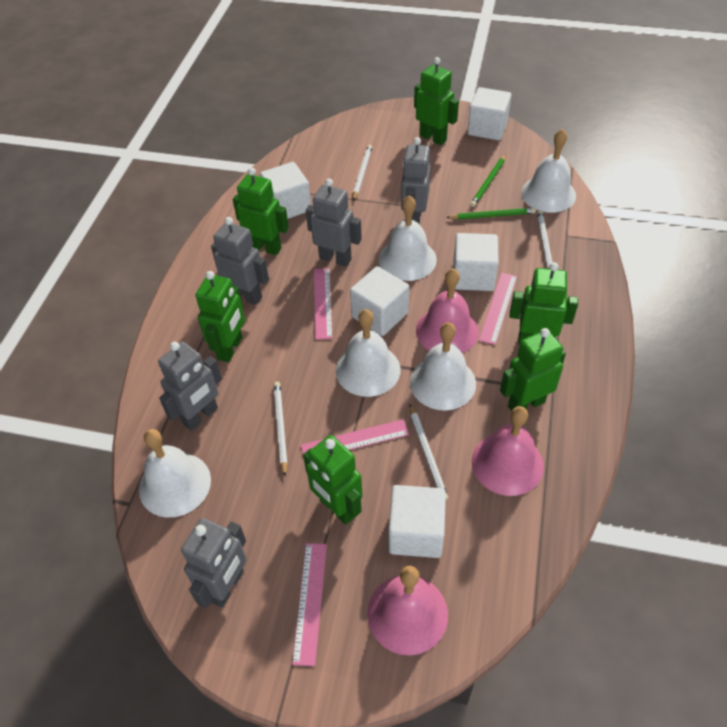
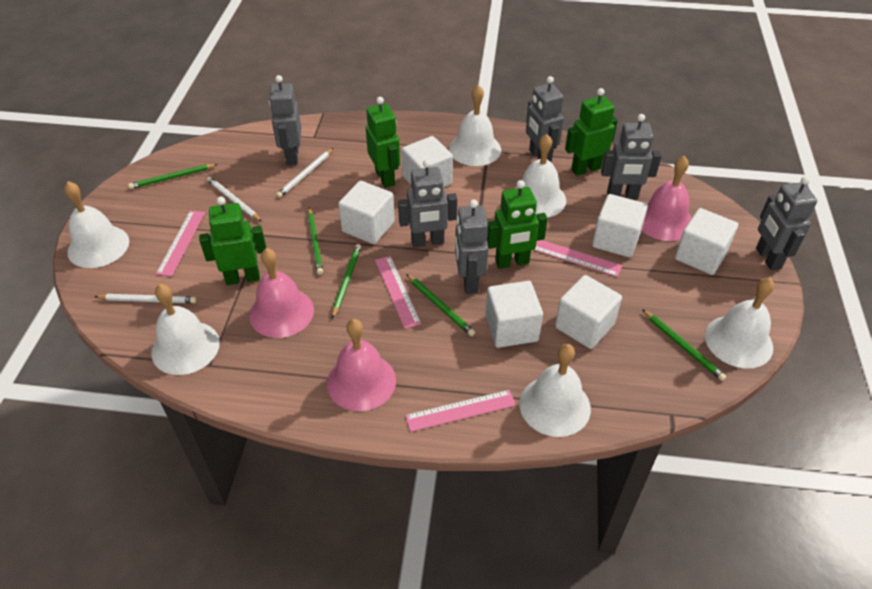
green pencil: [446,208,536,220] [470,155,506,207] = 2 -> [128,164,218,189] [308,207,323,275] [332,244,361,319] [406,274,475,336] [642,309,726,381] = 5
green robot: [195,271,245,362] [233,168,289,255] [303,435,363,525] [414,57,459,145] [500,328,566,411] [510,262,578,345] = 6 -> [199,197,266,285] [366,97,400,188] [487,180,548,269] [565,88,618,176] = 4
grey robot: [158,342,222,431] [181,518,247,608] [211,217,269,305] [306,178,362,267] [401,137,431,224] = 5 -> [269,75,301,165] [398,159,457,247] [455,199,489,294] [526,76,564,163] [601,114,662,199] [756,176,817,270] = 6
white bell: [139,429,211,518] [336,309,400,397] [379,195,437,281] [410,322,476,410] [521,129,576,213] = 5 -> [64,181,129,268] [151,284,220,375] [449,85,501,166] [514,134,566,218] [519,344,591,437] [705,278,774,368] = 6
white cube: [260,162,311,219] [350,266,409,336] [389,485,446,558] [453,233,499,291] [467,87,512,140] = 5 -> [338,181,395,244] [402,136,453,187] [485,281,543,348] [555,275,622,349] [592,194,648,258] [675,208,738,275] = 6
white pencil: [274,382,288,476] [353,145,372,201] [410,405,448,500] [537,210,552,269] = 4 -> [94,294,197,303] [207,176,262,222] [276,148,334,198] = 3

